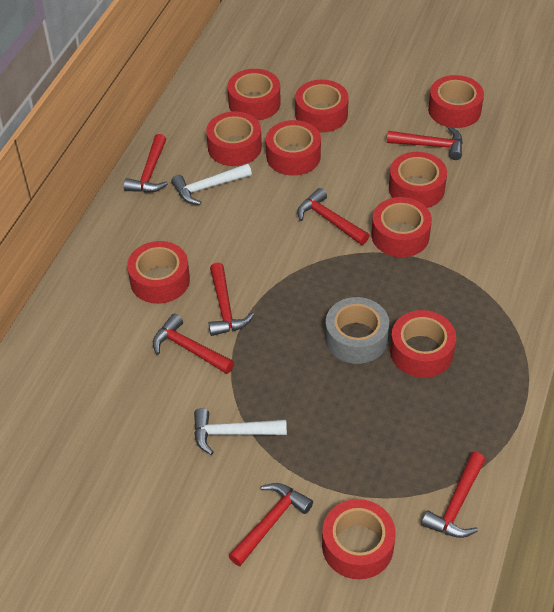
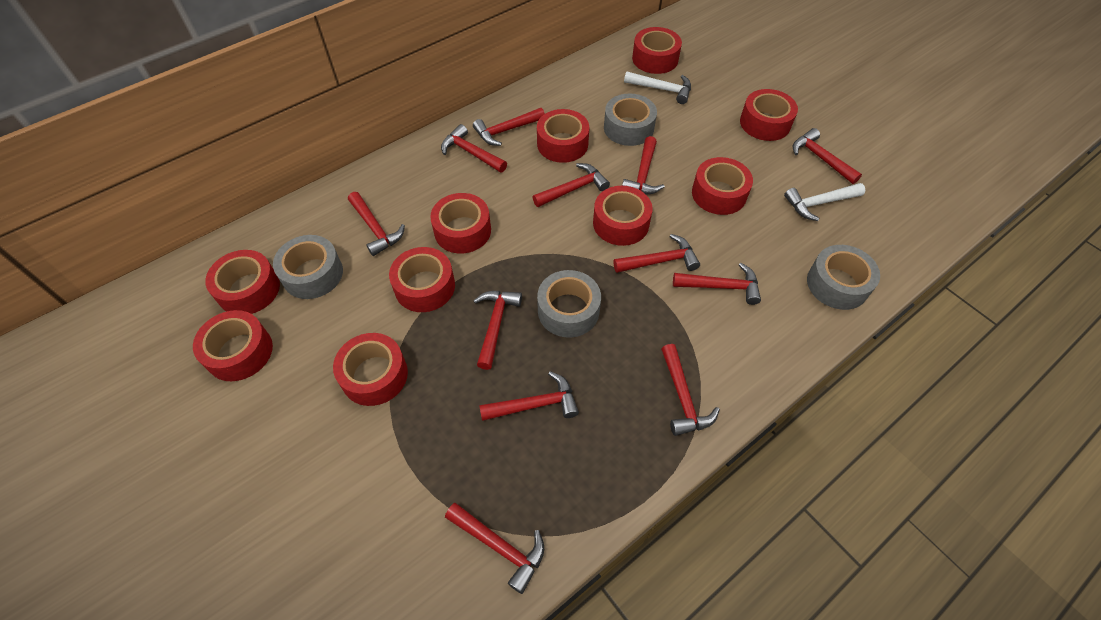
grey tape: [325,297,389,364] = 1 -> [273,235,343,299] [537,270,601,338] [604,93,657,146] [807,245,880,310] = 4
red hammer: [124,134,168,193] [153,314,234,374] [208,263,254,336] [228,483,313,566] [297,188,370,245] [387,127,463,160] [421,452,485,538] = 7 -> [348,192,405,256] [441,124,507,173] [445,503,544,594] [473,108,545,146] [473,291,522,370] [479,371,579,421] [533,163,610,207] [614,234,700,273] [622,136,665,194] [661,344,720,436] [673,263,761,305] [793,128,862,184] = 12

